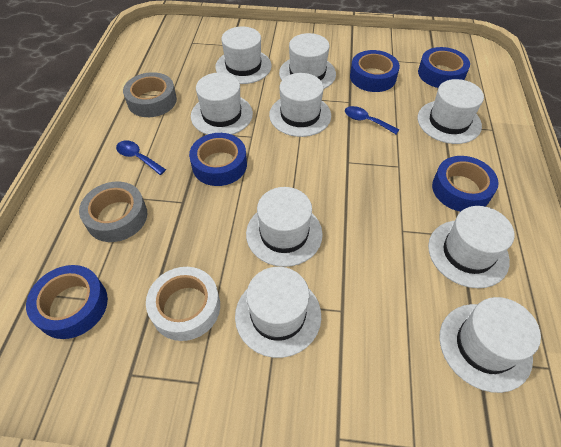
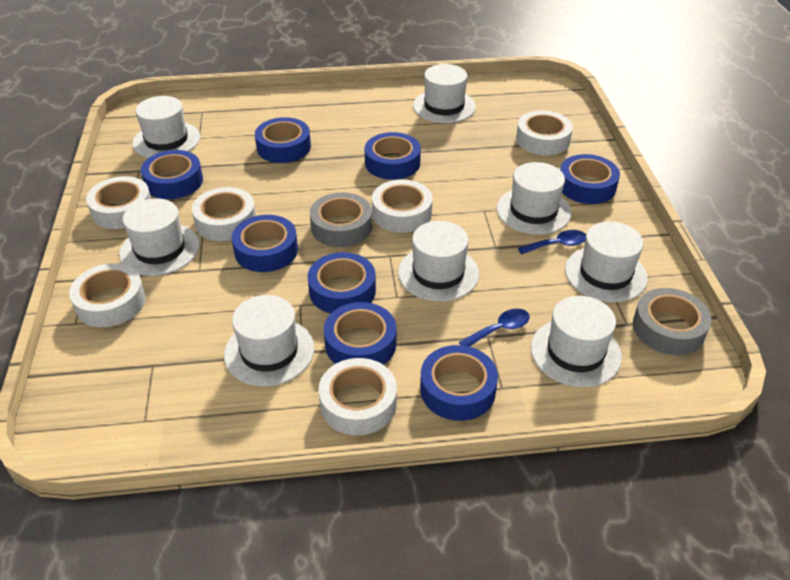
blue tape: [26,265,108,339] [189,133,247,186] [350,50,400,92] [418,47,470,88] [432,156,499,212] = 5 -> [141,150,203,199] [232,215,298,272] [255,117,311,163] [307,252,376,314] [324,302,397,365] [365,132,421,180] [420,345,498,421] [560,154,620,204] = 8
white hat: [191,73,253,135] [215,27,272,84] [235,267,321,358] [246,187,323,267] [269,73,331,137] [279,33,336,89] [417,79,484,144] [428,206,514,288] [439,297,541,393] = 9 -> [119,198,200,276] [132,96,200,158] [224,295,314,386] [398,221,479,302] [413,64,476,123] [497,162,571,235] [531,296,622,387] [565,222,648,302] = 8
white tape: [146,267,220,341] = 1 -> [69,263,146,327] [86,176,151,229] [192,187,256,241] [318,358,397,435] [372,180,433,233] [516,111,573,155] = 6

